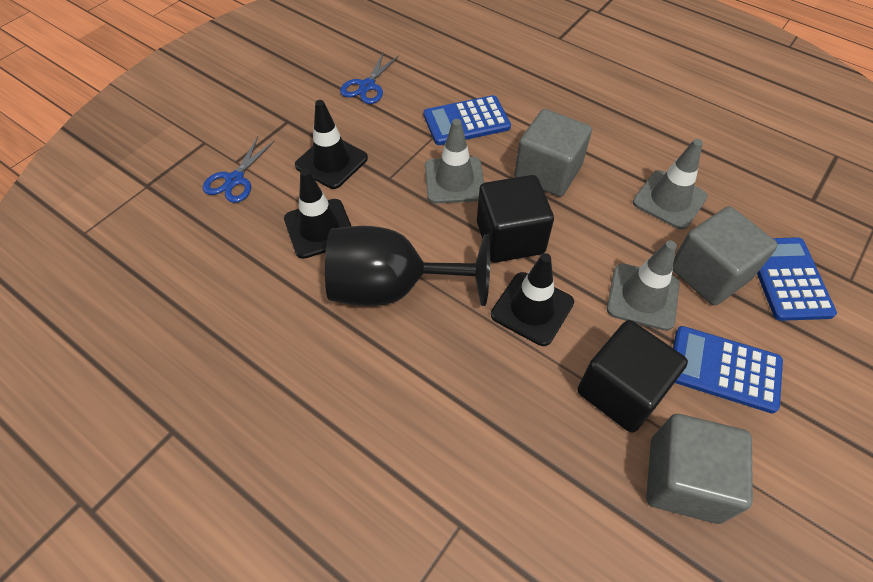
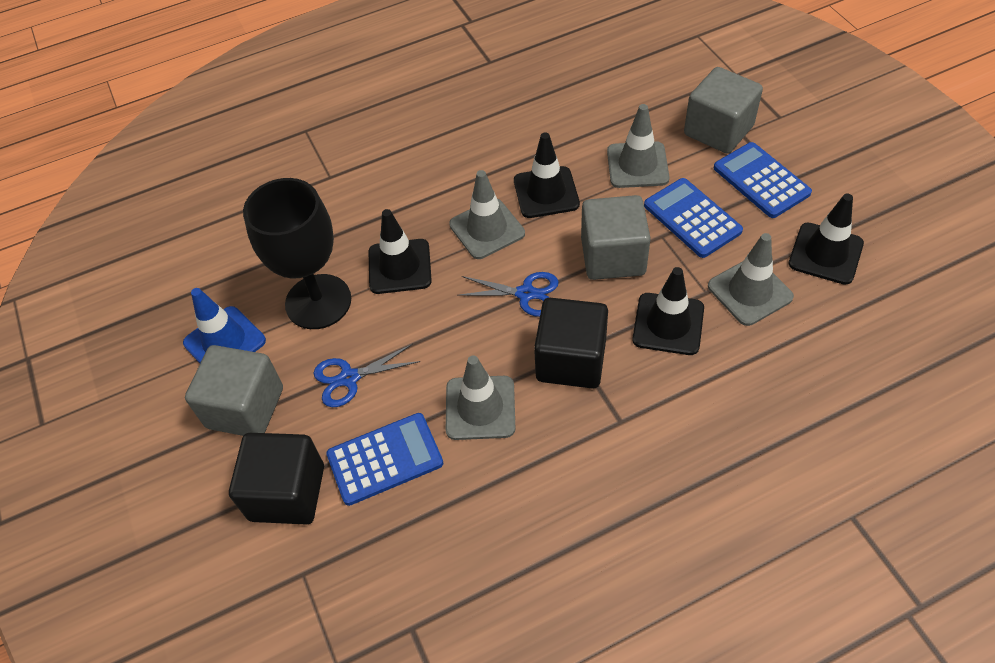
black traffic cone: [284,169,351,259] [295,100,368,189] [491,253,574,346] = 3 -> [369,209,432,294] [514,132,580,218] [632,267,704,355] [789,194,864,285] = 4
blue traffic cone: none = 0 -> [183,288,266,363] = 1
grey traffic cone: [425,119,484,204] [607,240,680,331] [633,139,708,230] = 3 -> [446,356,515,440] [449,170,525,259] [607,104,670,188] [708,233,794,326] = 4

